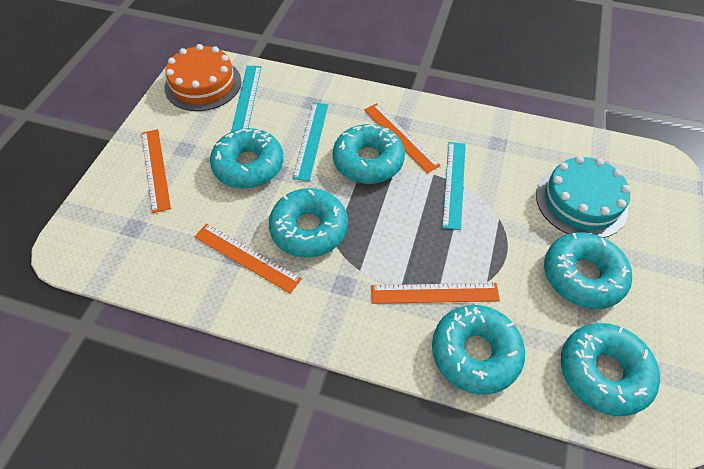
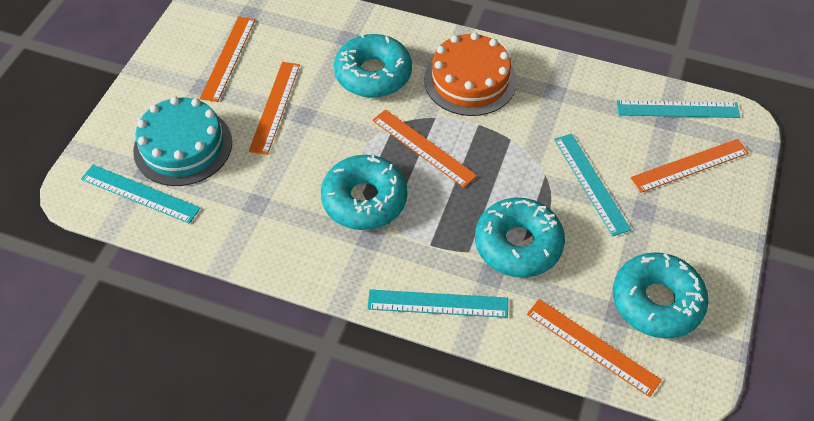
orange ruler: [141,129,171,213] [194,224,302,294] [364,103,441,173] [371,283,500,304] = 4 -> [200,16,255,102] [249,62,300,155] [372,109,477,188] [527,299,662,397] [631,139,749,193] = 5
turquoise donut: [210,128,283,189] [269,188,348,258] [333,124,405,184] [432,305,525,394] [544,232,632,309] [561,323,660,416] = 6 -> [321,155,407,230] [334,33,412,98] [475,198,565,278] [613,252,709,339] = 4
turquoise ruler: [231,66,262,132] [292,103,328,181] [442,142,466,230] = 3 -> [81,165,200,224] [367,290,508,318] [554,134,631,237] [617,100,740,118] = 4

